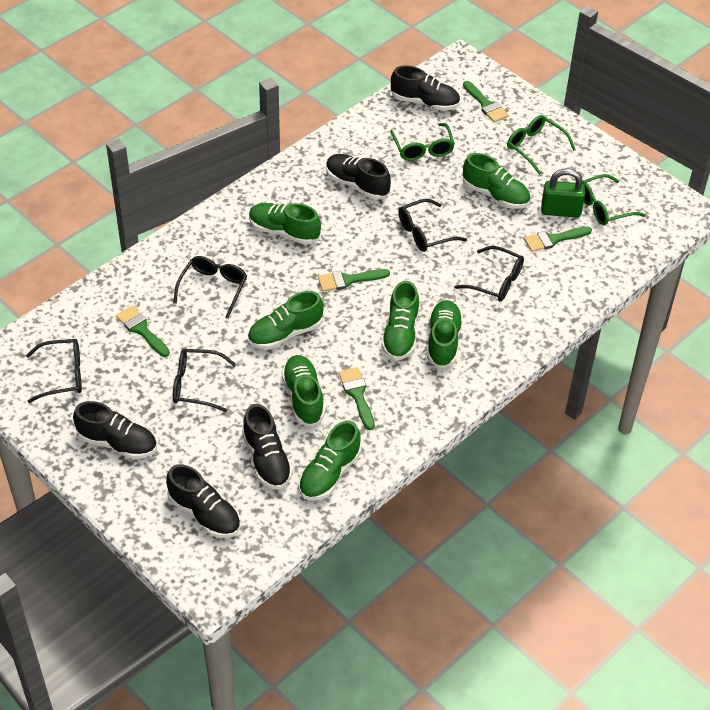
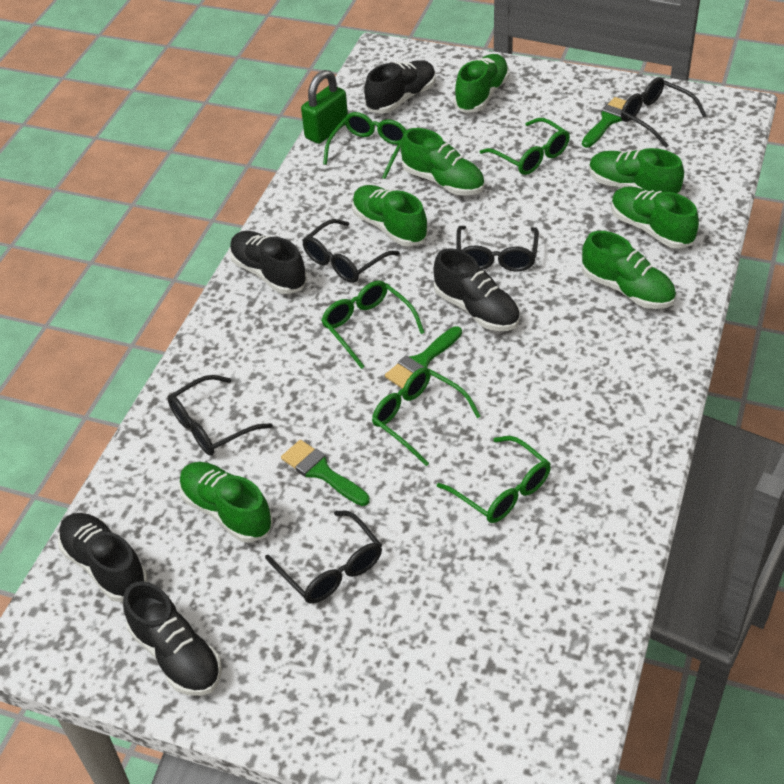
green brush: [116,306,170,357] [318,269,390,292] [338,367,375,430] [463,81,509,122] [524,226,592,252] = 5 -> [281,440,370,506] [385,326,462,389] [582,97,626,147] = 3
green glasses: [390,123,455,161] [507,115,576,175] [582,174,646,225] = 3 -> [321,280,425,369] [323,112,406,179] [372,367,481,466] [437,436,551,523] [480,118,570,175] = 5

